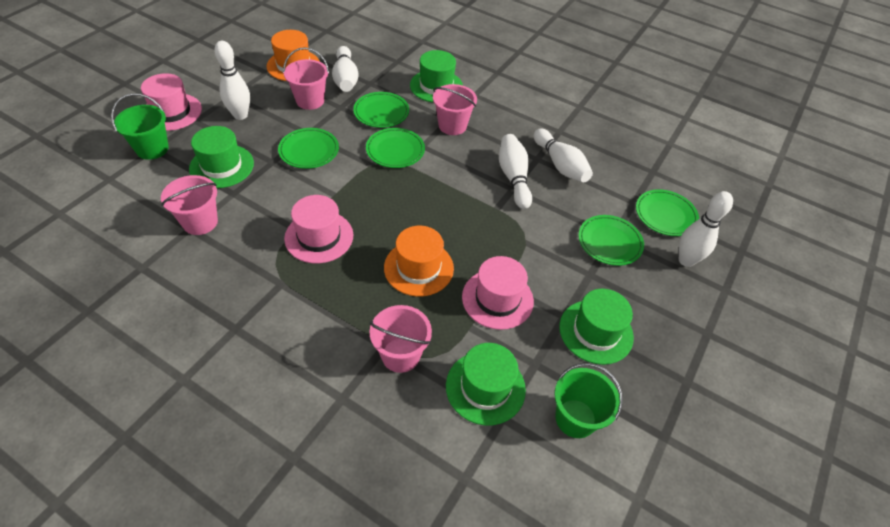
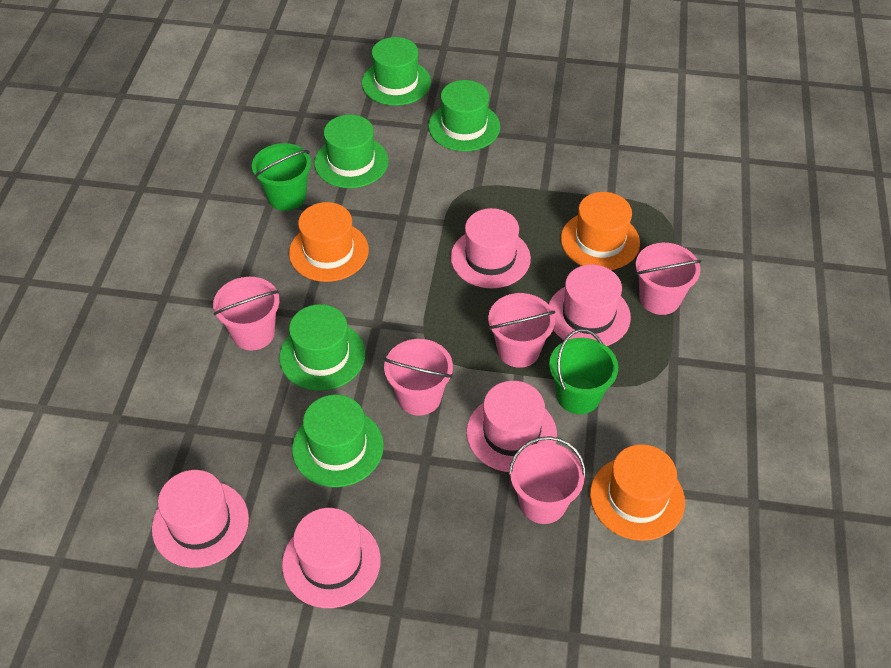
green hat: [189,126,254,188] [410,50,463,103] [446,343,526,425] [559,289,634,365] = 4 -> [279,304,365,391] [292,395,384,487] [314,115,389,188] [362,37,431,106] [428,80,500,151] = 5
green plate: [278,128,339,169] [353,92,409,128] [366,128,425,168] [579,215,644,266] [636,189,699,236] = 5 -> none = 0
orange hat: [267,30,320,81] [384,226,454,297] = 2 -> [289,202,369,282] [561,192,640,270] [590,444,685,541] = 3
pink bucket: [161,175,218,235] [283,47,329,110] [370,305,432,373] [433,84,477,135] = 4 -> [213,277,280,350] [383,339,453,416] [488,293,556,368] [509,436,586,524] [636,243,702,315] = 5
pink hat: [141,73,202,131] [284,195,353,263] [462,256,534,330] = 3 -> [152,470,249,568] [282,508,381,608] [451,208,531,288] [466,381,557,472] [548,264,631,346] = 5
white bowling pin: [214,41,250,120] [332,46,359,92] [499,134,532,209] [534,129,593,182] [679,191,733,267] = 5 -> none = 0

